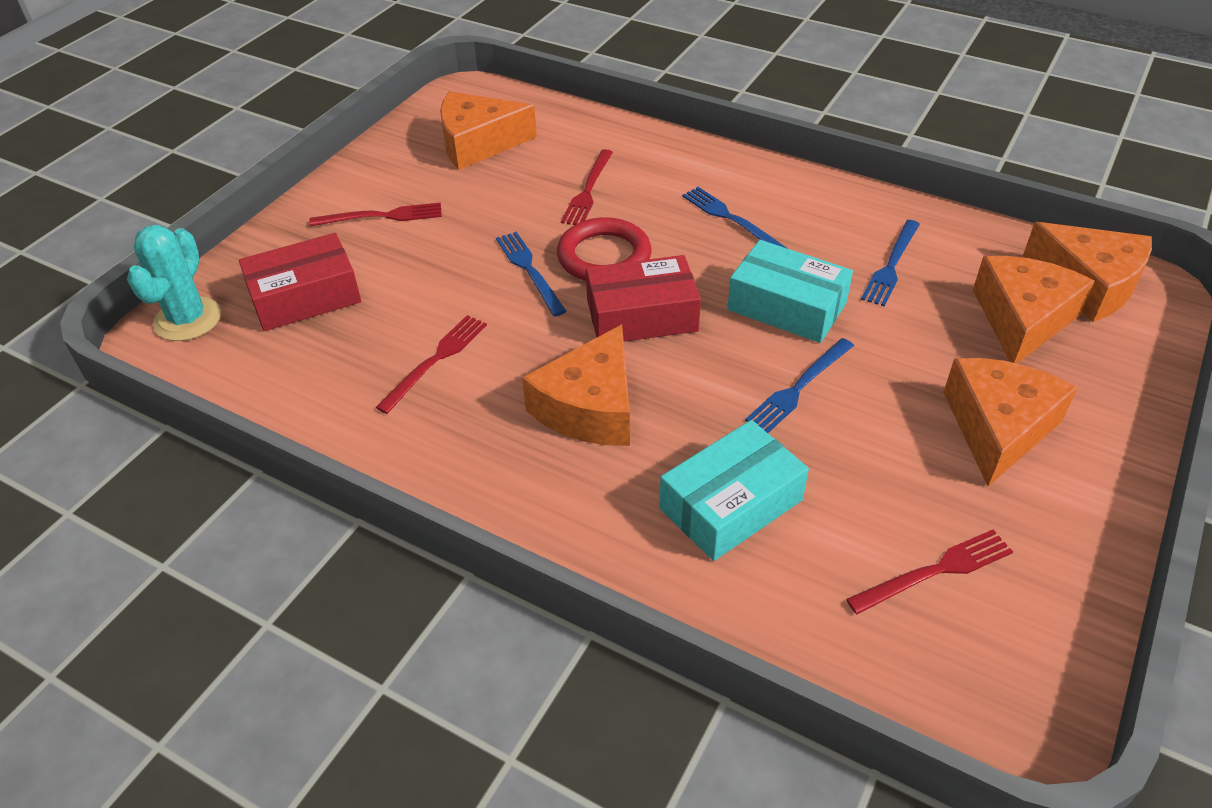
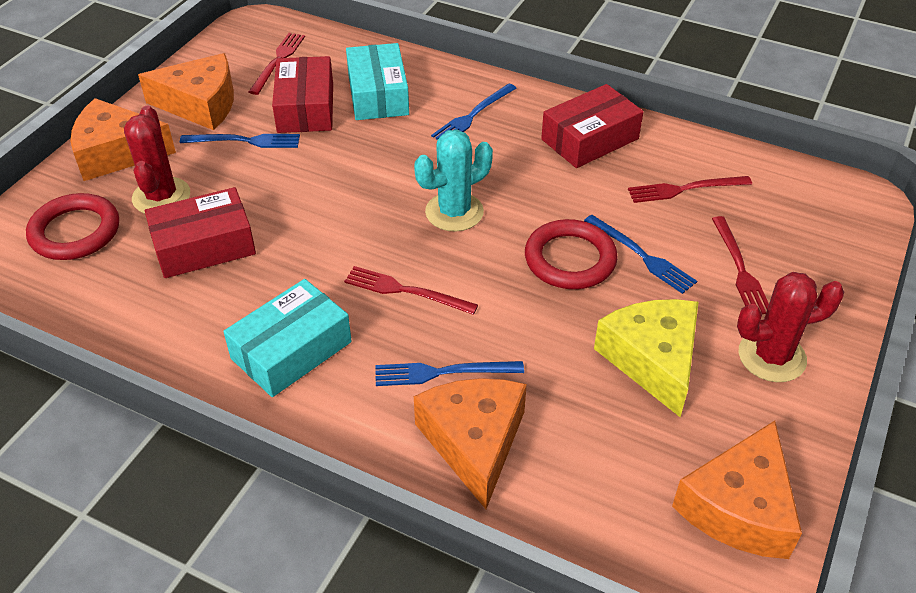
orange cheese: [440,91,537,170] [522,324,630,446] [943,358,1077,487] [973,256,1095,363] [1023,222,1152,322] = 5 -> [70,98,176,181] [138,53,234,130] [414,378,527,509] [672,421,802,559] = 4
red box: [239,233,361,331] [586,255,701,342] = 2 -> [145,187,256,278] [272,56,333,133] [541,84,643,168] = 3
red cactus: none = 0 -> [124,106,190,214] [737,272,844,382] = 2
red ring: [557,217,652,281] = 1 -> [26,193,119,260] [525,219,618,289] = 2
yellow cheese: none = 0 -> [594,299,699,417] = 1

